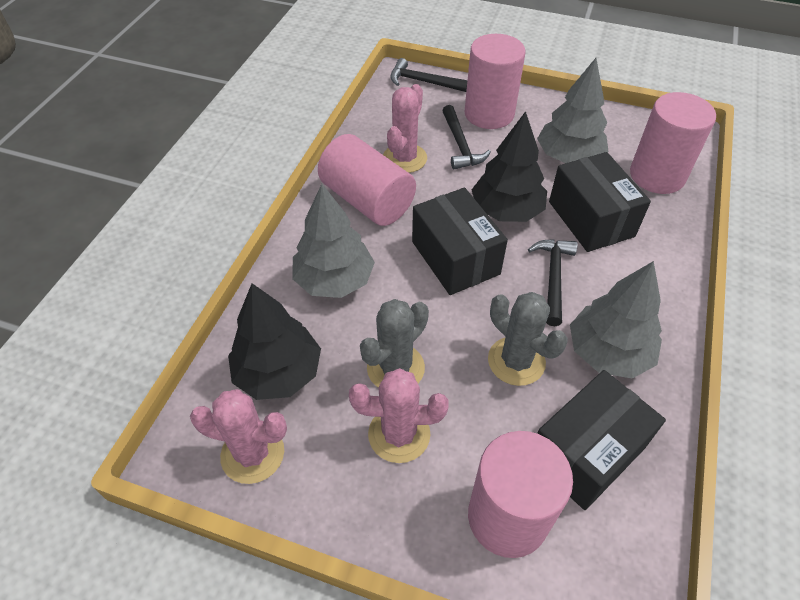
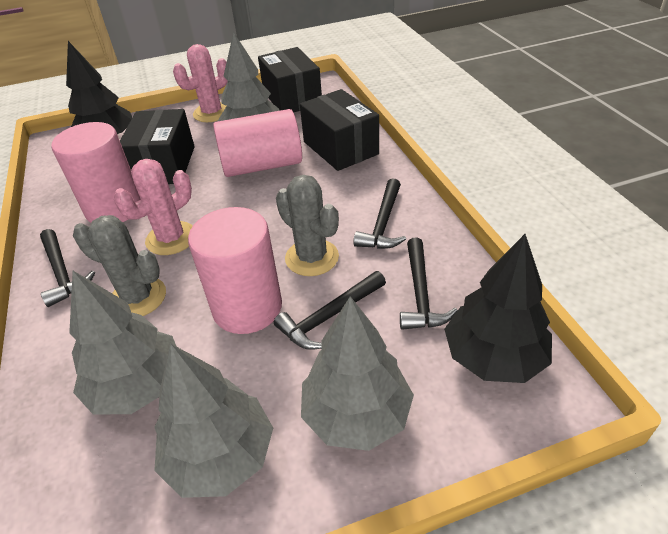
black hammer: [390,58,467,92] [442,105,491,169] [528,239,578,326] = 3 -> [40,229,95,307] [274,271,386,350] [353,178,406,249] [400,238,458,330] = 4
grey tree: [292,184,375,298] [537,58,609,163] [570,261,662,379] = 3 -> [69,271,177,414] [154,344,273,498] [218,32,279,121] [301,296,414,451] = 4
pink cactus: [190,389,287,484] [349,368,449,463] [383,84,427,173] = 3 -> [114,159,193,255] [173,44,228,122] = 2
pink cylinder: [318,134,416,226] [464,34,525,129] [468,431,573,558] [630,92,716,194] = 4 -> [51,122,141,223] [188,207,282,334] [213,109,302,177] = 3

